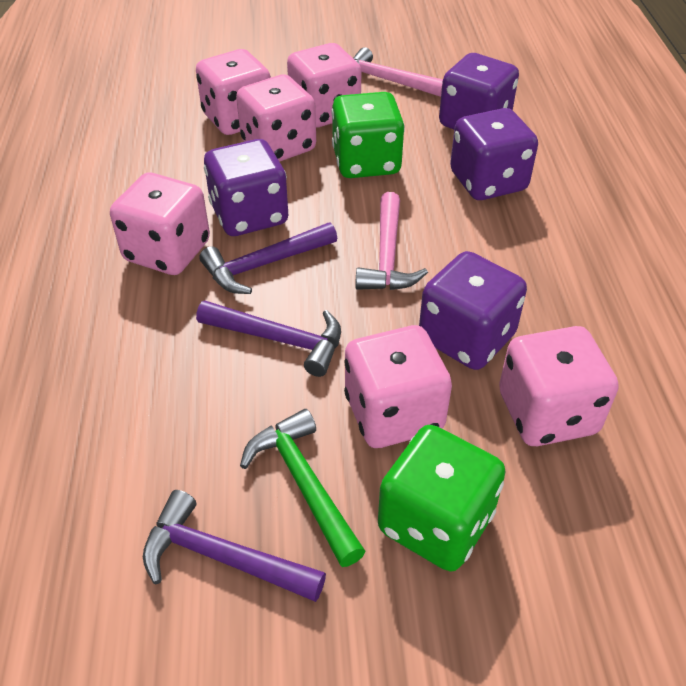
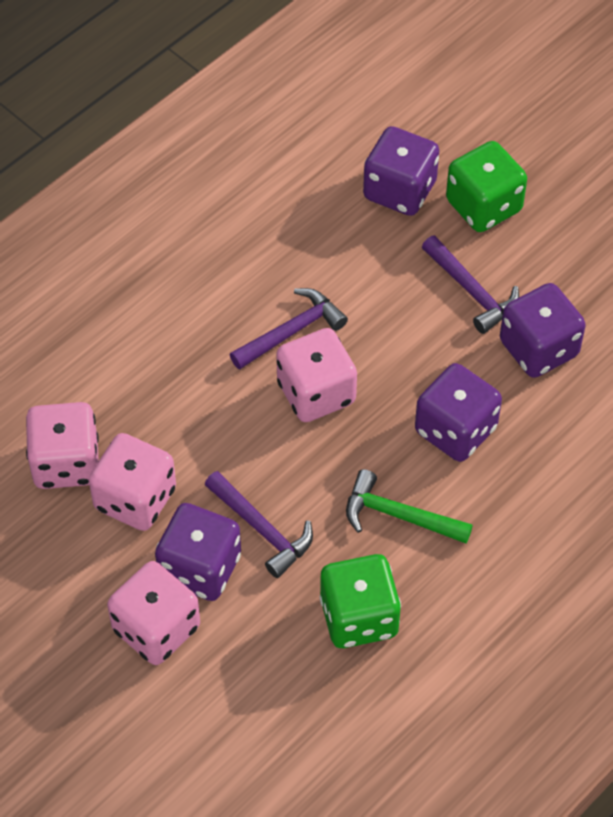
pink dice: [110,173,210,275] [196,49,271,135] [236,74,316,162] [287,43,362,127] [344,325,452,448] [499,326,618,446] = 6 -> [26,402,99,489] [89,433,176,531] [107,561,200,665] [276,328,357,422] = 4
pink hammer: [353,47,443,97] [355,192,428,290] = 2 -> none = 0

